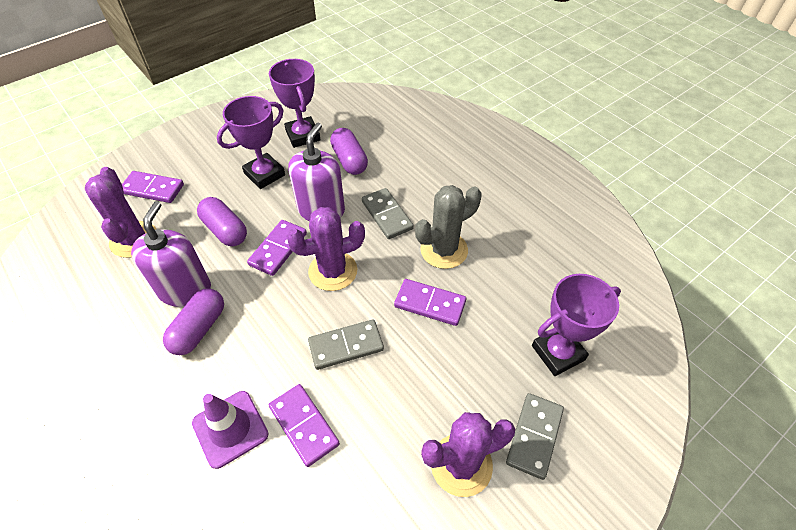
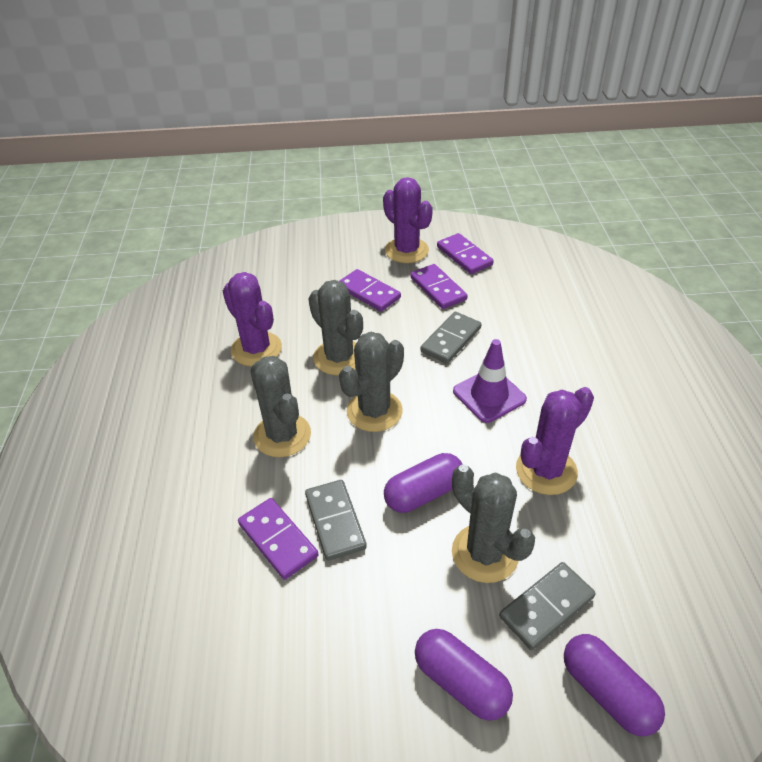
grey cactus: [415,185,481,269] = 1 -> [250,356,311,457] [308,280,363,375] [339,332,404,432] [452,465,535,583] = 4
purple soap dispenser: [131,201,211,307] [288,123,345,221] = 2 -> none = 0
purple trophy: [217,96,285,189] [269,59,321,148] [532,274,621,376] = 3 -> none = 0

